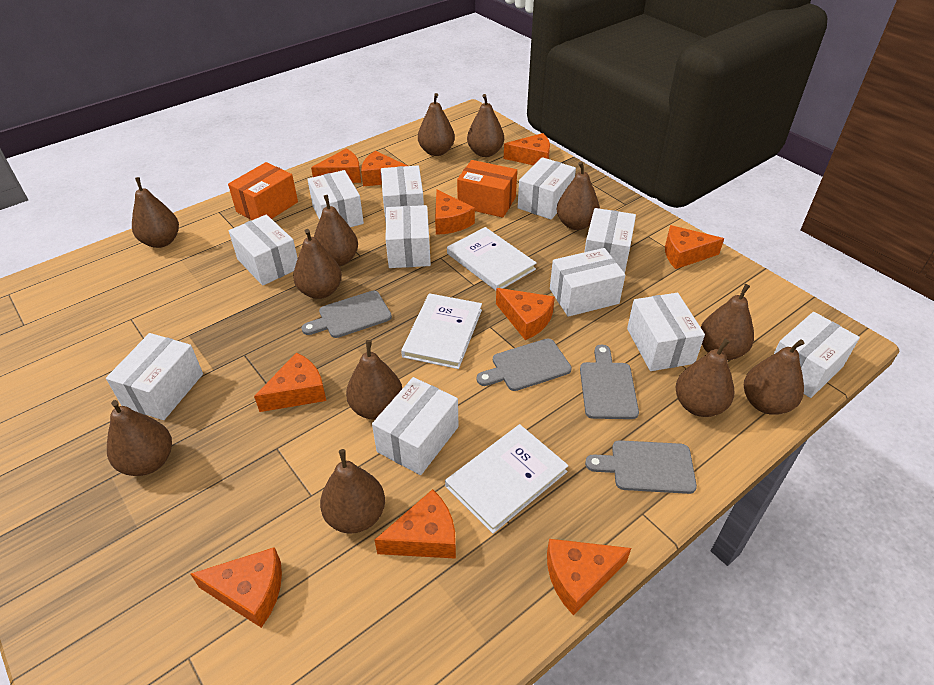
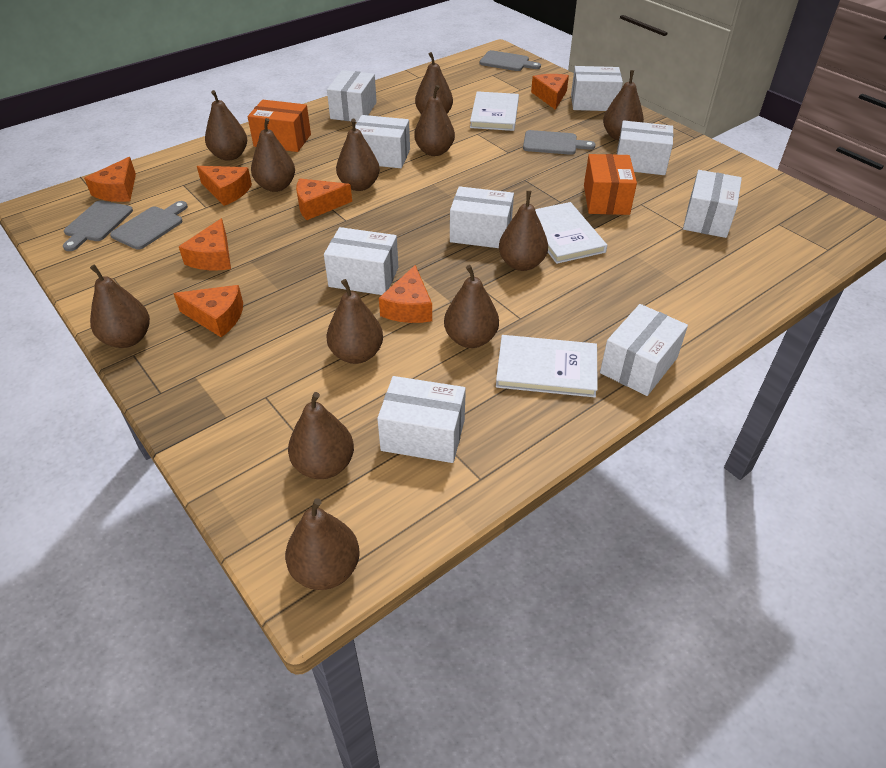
orange cheese: [191,547,282,628] [254,352,326,412] [311,148,361,183] [361,151,408,186] [375,489,456,559] [435,189,475,235] [496,288,555,340] [504,133,550,165] [547,539,631,616] [665,225,724,269] = 10 -> [84,157,136,202] [173,285,243,337] [179,218,231,270] [197,166,252,206] [296,179,352,220] [379,265,432,323] [531,74,569,110] = 7
white box: [106,333,203,420] [229,215,298,286] [307,170,364,227] [372,377,459,475] [381,165,424,222] [386,205,431,268] [517,157,576,220] [550,248,625,317] [584,208,636,273] [627,293,705,371] [773,312,860,398] = 11 -> [324,227,398,295] [327,70,377,122] [355,115,410,168] [377,376,466,463] [450,186,514,248] [571,66,623,111] [600,304,688,396] [616,120,674,175] [683,170,742,238] = 9

